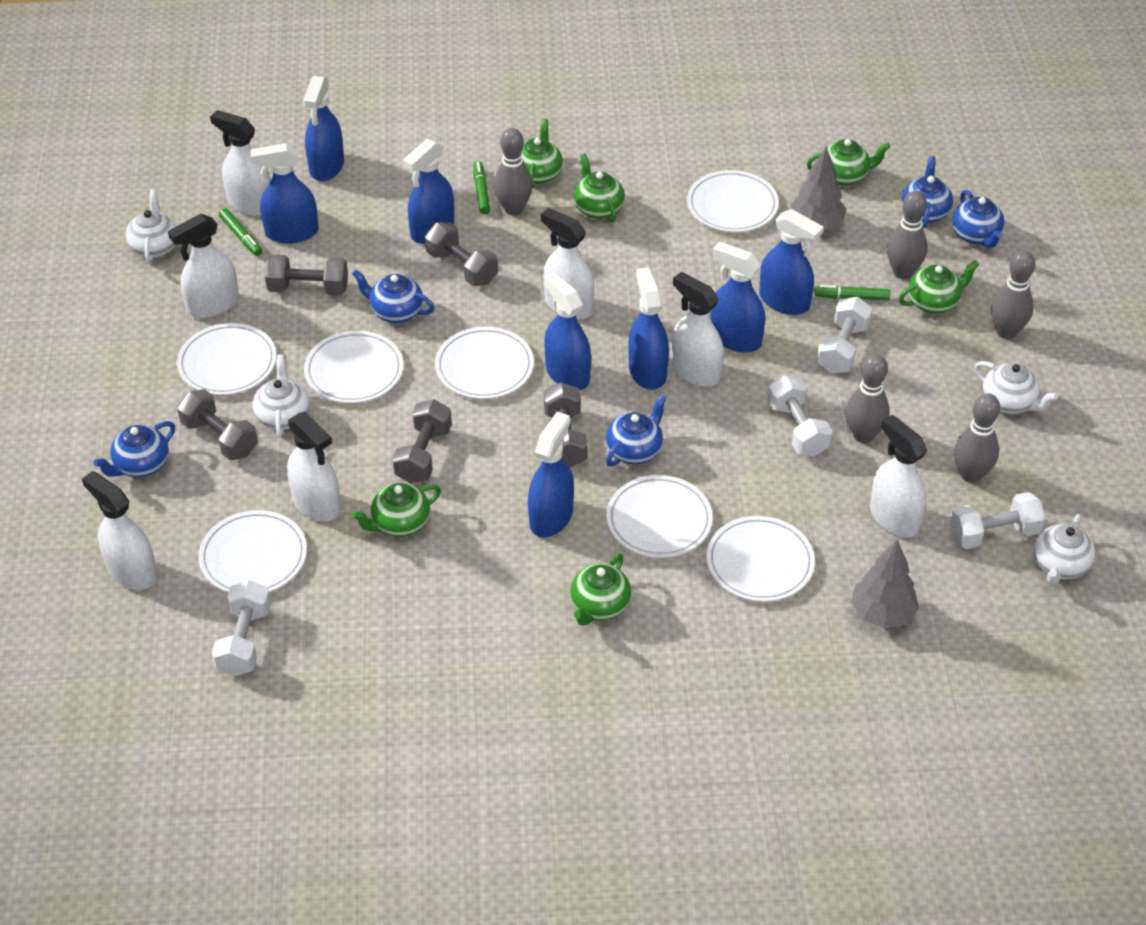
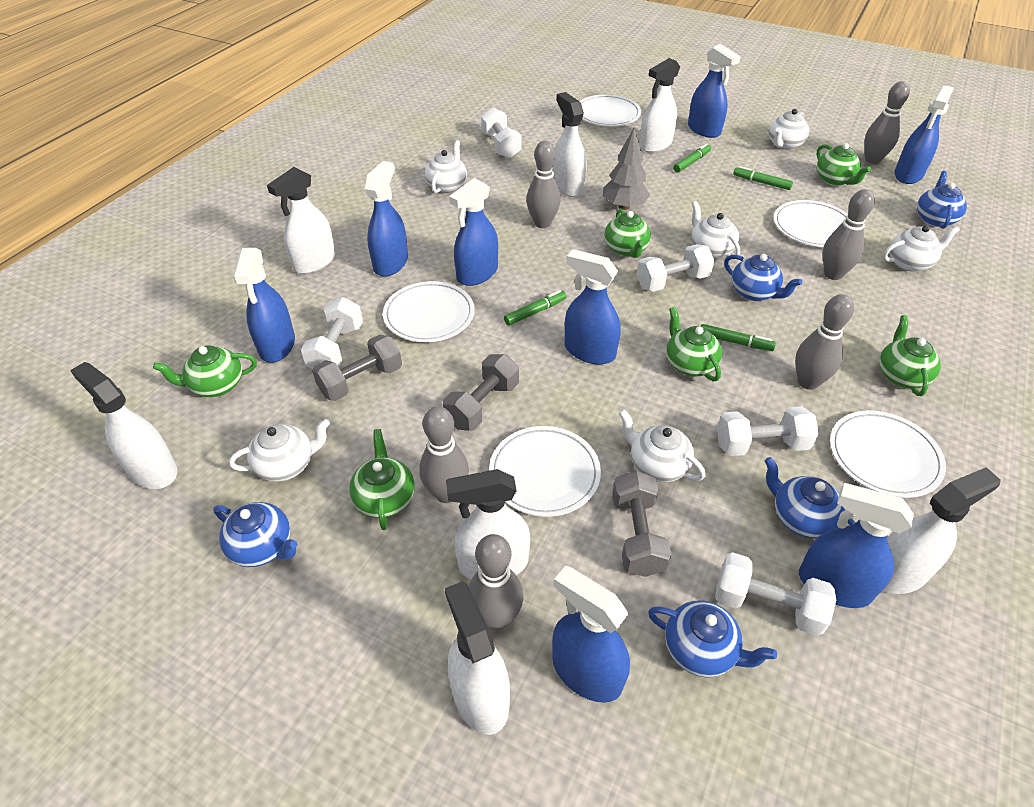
green marker: [219,208,262,256] [473,161,490,214] [814,285,890,301] = 3 -> [504,290,566,326] [673,143,711,173] [701,324,776,351] [733,166,793,190] = 4
grey bowling pin: [494,128,533,216] [846,354,889,443] [887,191,928,279] [954,393,1000,483] [991,250,1035,339] = 5 -> [419,406,469,503] [468,534,524,629] [526,141,561,228] [795,294,854,390] [823,189,875,280] [864,81,910,164] = 6
grey dumbbell: [177,389,258,460] [265,254,348,295] [392,399,452,483] [425,222,498,286] [544,382,587,468] = 5 -> [312,335,402,401] [443,354,519,431] [612,470,672,577] = 3
grey tree: [790,147,847,229] [851,540,919,629] = 2 -> [603,128,650,210] = 1
white dumbbell: [212,580,271,676] [767,375,832,457] [817,297,873,373] [949,492,1046,549] = 4 -> [301,297,363,369] [481,107,522,158] [636,244,715,292] [715,552,836,636] [717,406,819,456] = 5
white plate: [177,323,276,395] [198,510,307,593] [304,331,403,403] [435,327,534,399] [607,475,713,558] [687,170,779,232] [706,516,815,602] = 7 -> [383,281,475,342] [489,426,601,517] [580,94,641,126] [773,200,848,247] [830,410,946,498] = 5
white teapot: [126,189,177,264] [253,354,309,438] [974,361,1058,414] [1034,514,1095,585] = 4 -> [229,419,330,482] [425,140,467,193] [619,410,706,482] [691,201,740,260] [768,109,809,150] [883,225,960,272] = 6

